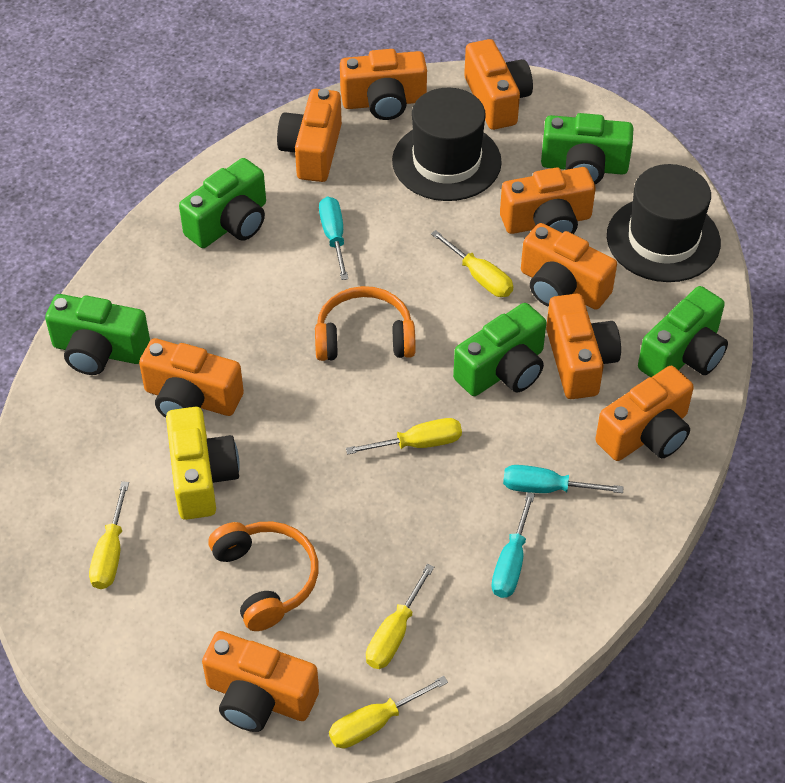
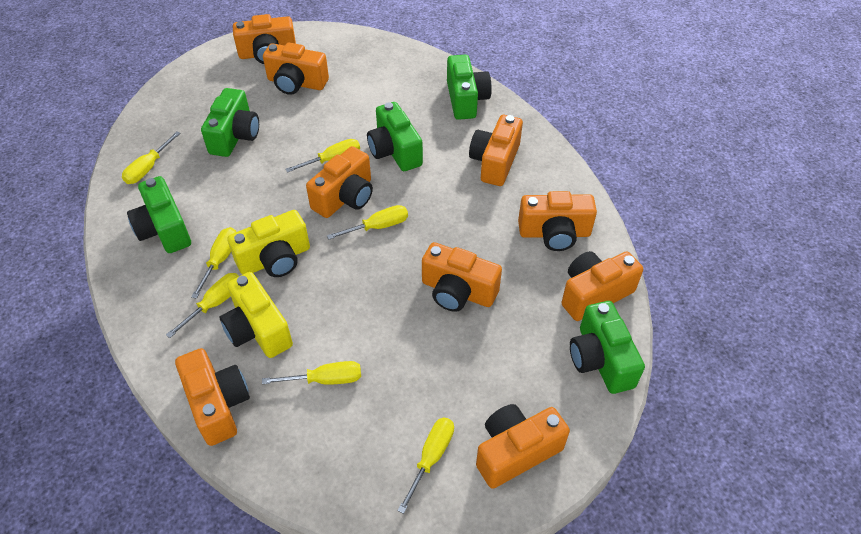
black hat: [392,88,502,201] [607,164,721,282] = 2 -> none = 0
orange headphones: [208,521,319,631] [315,286,416,361] = 2 -> none = 0
turquoise screwdriver: [319,196,348,280] [491,492,535,598] [503,465,624,493] = 3 -> none = 0
yellow camera: [166,407,240,520] = 1 -> [220,272,293,358] [227,210,310,277] = 2
yellow screwdriver: [89,481,129,589] [329,676,448,748] [346,418,462,455] [366,564,434,669] [431,230,513,297] = 5 -> [122,131,181,184] [166,273,239,338] [191,227,236,299] [262,361,361,385] [285,139,360,173] [327,205,408,240] [397,417,454,514] = 7

